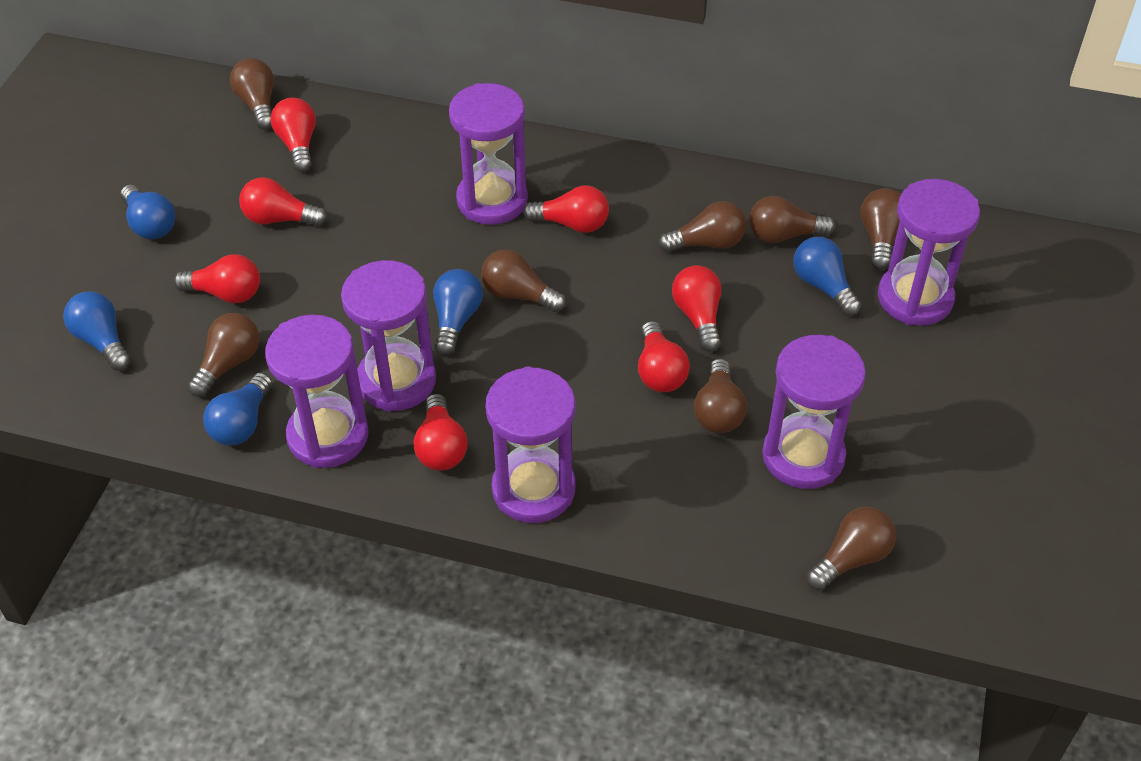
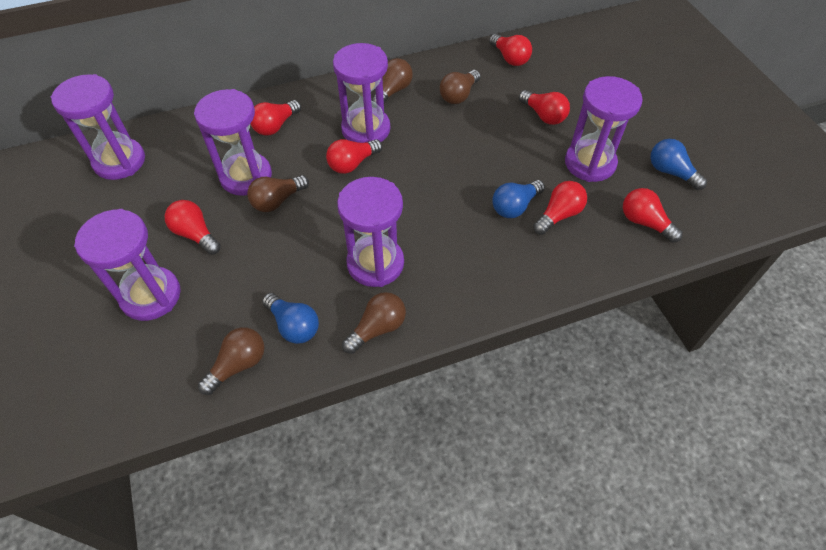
blue light bulb: [63,291,131,371] [121,185,175,239] [203,373,272,446] [433,269,483,356] [793,237,861,316] = 5 -> [262,293,319,344] [492,180,545,218] [650,139,707,190] = 3
brown light bulb: [188,313,259,397] [230,58,274,130] [481,249,566,312] [658,201,746,252] [694,359,747,433] [749,196,835,243] [807,507,896,590] [860,188,901,270] = 8 -> [198,327,264,395] [247,175,309,212] [342,292,406,354] [372,58,413,103] [440,70,481,104] = 5

